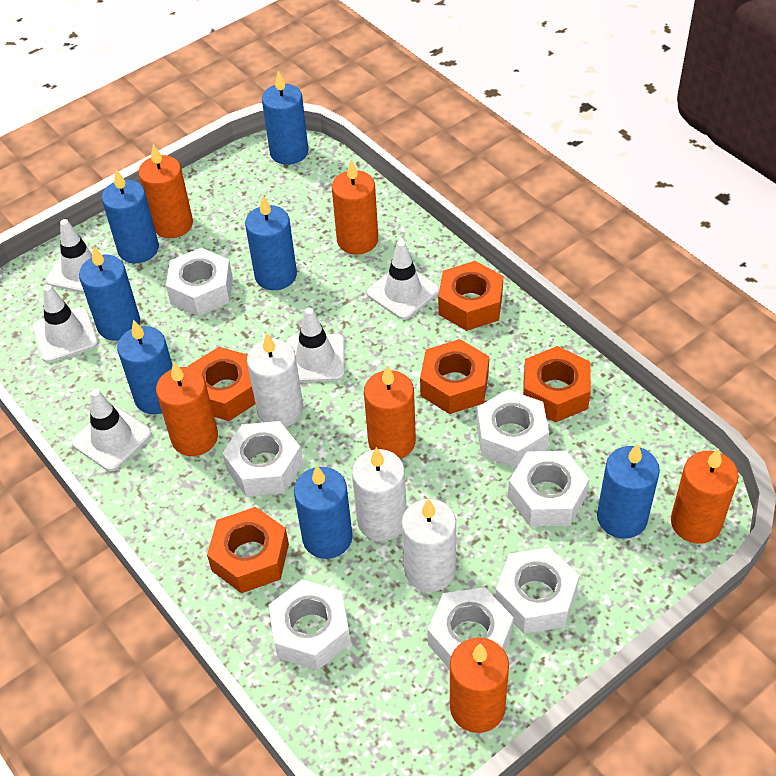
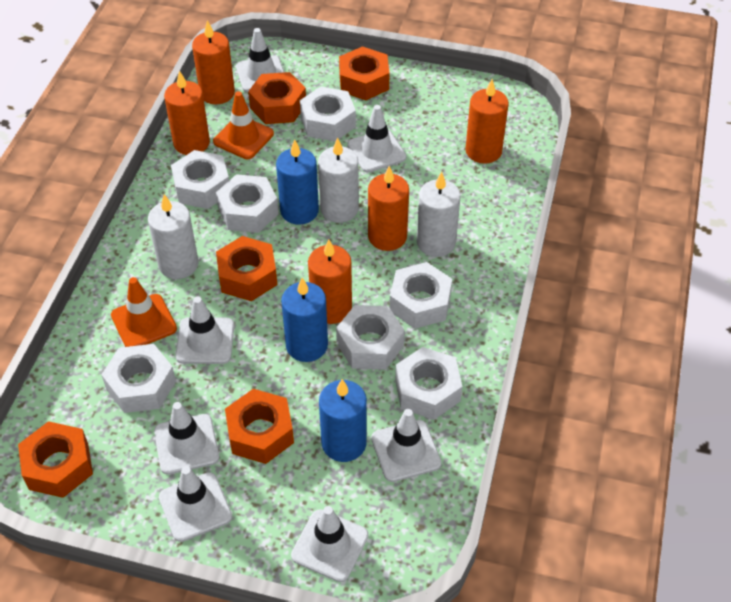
blue candle: [79,246,140,341] [102,169,159,263] [117,319,173,414] [245,196,297,290] [262,71,309,165] [294,465,353,559] [597,444,660,539] = 7 -> [276,139,319,225] [281,278,328,362] [319,379,367,462] = 3
orange candle: [138,144,193,238] [156,362,218,456] [332,160,378,255] [364,365,416,459] [450,637,509,733] [671,448,739,544] = 6 -> [164,71,210,155] [192,20,235,104] [308,239,352,324] [368,166,409,251] [465,79,509,164] = 5
orange traffic cone: none = 0 -> [111,277,177,347] [213,91,274,159] = 2
white traffic cone: [32,285,98,363] [46,219,112,293] [72,389,152,471] [287,308,345,382] [367,240,440,320] = 5 -> [154,402,219,475] [159,466,232,542] [175,296,234,364] [236,28,284,92] [291,506,369,582] [348,105,406,173] [371,409,442,482] = 7

